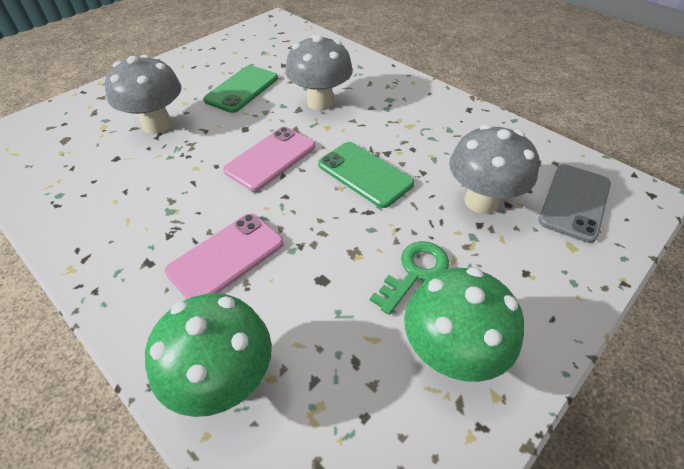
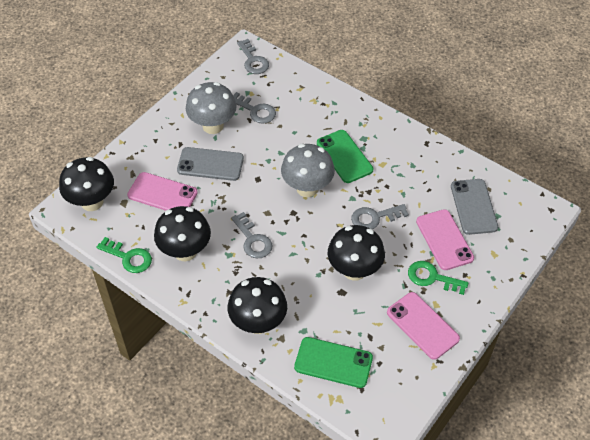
black mushroom: none = 0 -> [59,157,114,211] [154,206,211,262] [228,277,287,334] [328,225,385,281] = 4
green key: [370,241,449,315] = 1 -> [96,237,152,273] [408,261,469,295] = 2
green mushroom: [145,293,272,417] [404,267,524,382] = 2 -> none = 0
grey key: none = 0 -> [231,212,273,259] [233,92,276,124] [237,39,269,74] [351,204,409,229] = 4
grey mushroom: [105,55,182,134] [285,35,353,111] [449,124,539,214] = 3 -> [186,82,236,134] [281,144,335,197] = 2
grey phone: [538,164,611,243] = 1 -> [177,147,244,181] [451,179,498,235] = 2
pink phone: [165,214,284,299] [223,127,315,191] = 2 -> [127,172,198,211] [387,292,460,360] [416,209,474,270] = 3

